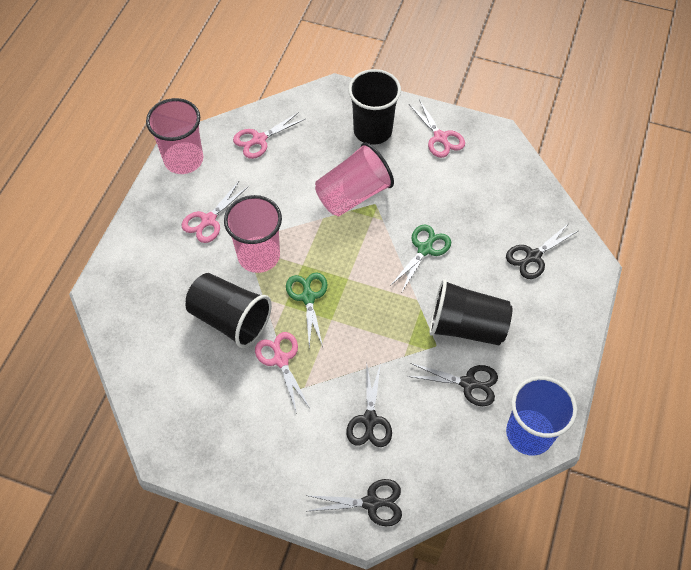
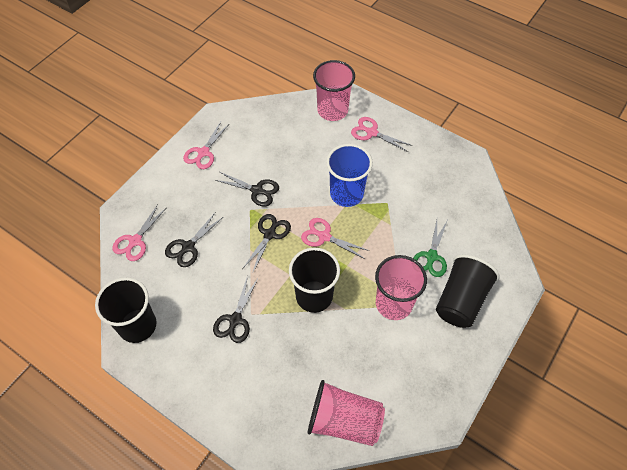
green scissors: [286,273,327,347] [390,224,451,292] = 2 -> [413,220,448,277] = 1

